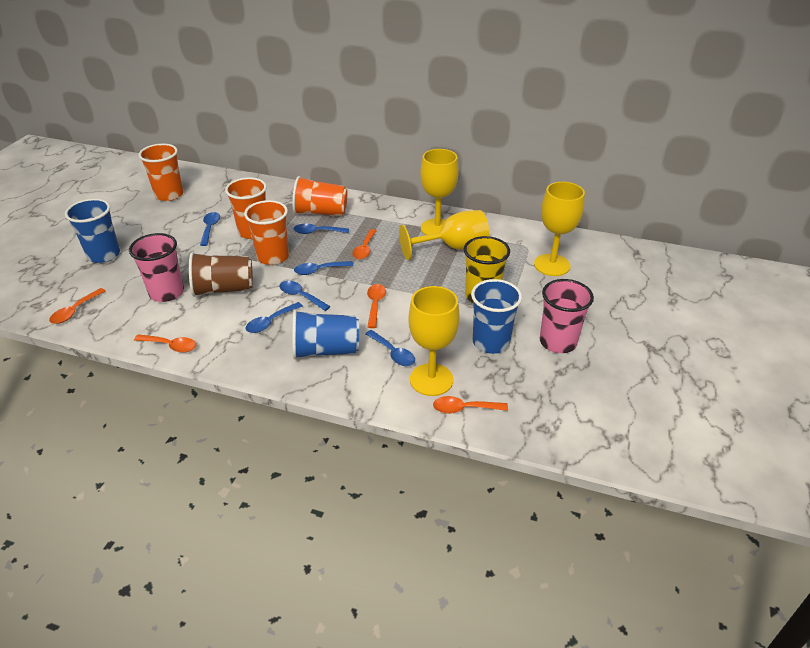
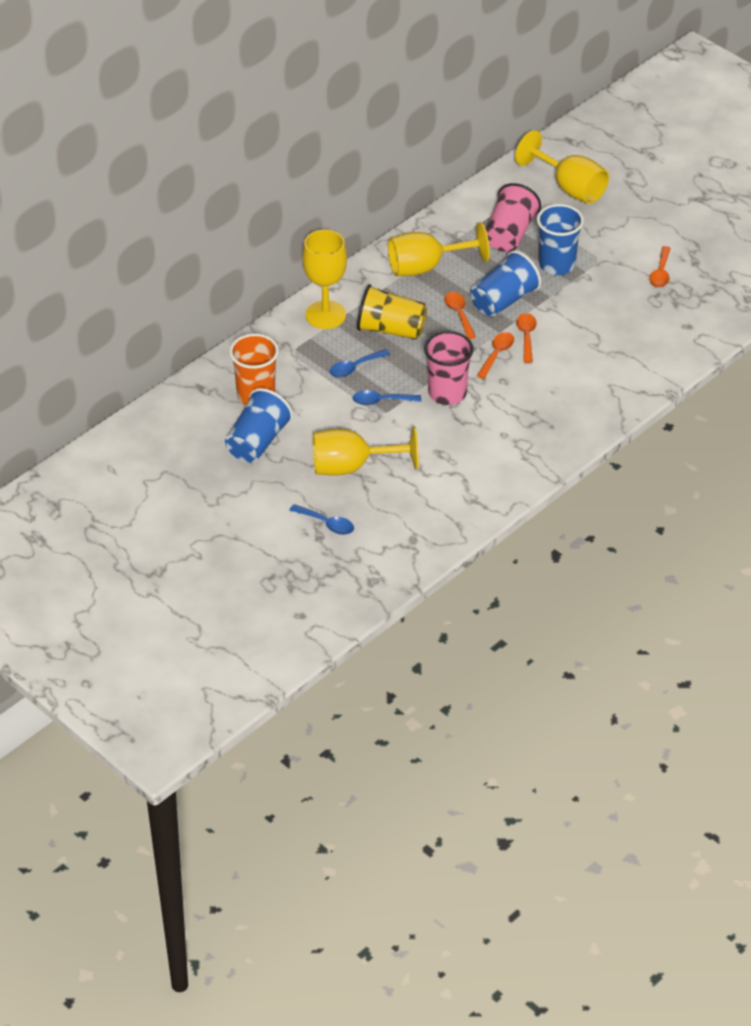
blue spoon: [200,212,220,246] [246,302,303,333] [279,281,330,311] [294,224,349,234] [294,261,353,275] [365,330,415,366] = 6 -> [289,504,354,535] [330,349,390,378] [353,390,421,405] = 3
brown cup: [189,252,253,297] = 1 -> none = 0
orange cup: [138,144,183,201] [225,177,267,239] [244,200,289,265] [292,176,348,216] = 4 -> [229,334,279,406] = 1
orange spoon: [49,288,105,324] [134,334,196,353] [352,229,377,260] [367,284,386,328] [433,396,508,414] = 5 -> [445,292,476,339] [477,332,514,379] [516,313,537,363] [649,246,671,288] = 4

